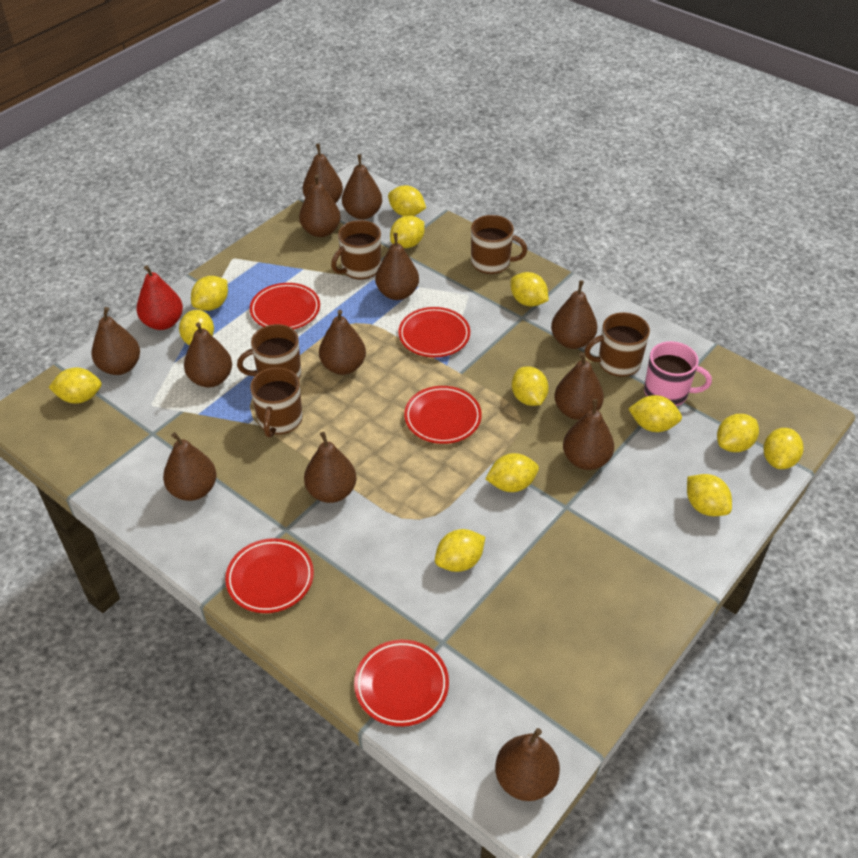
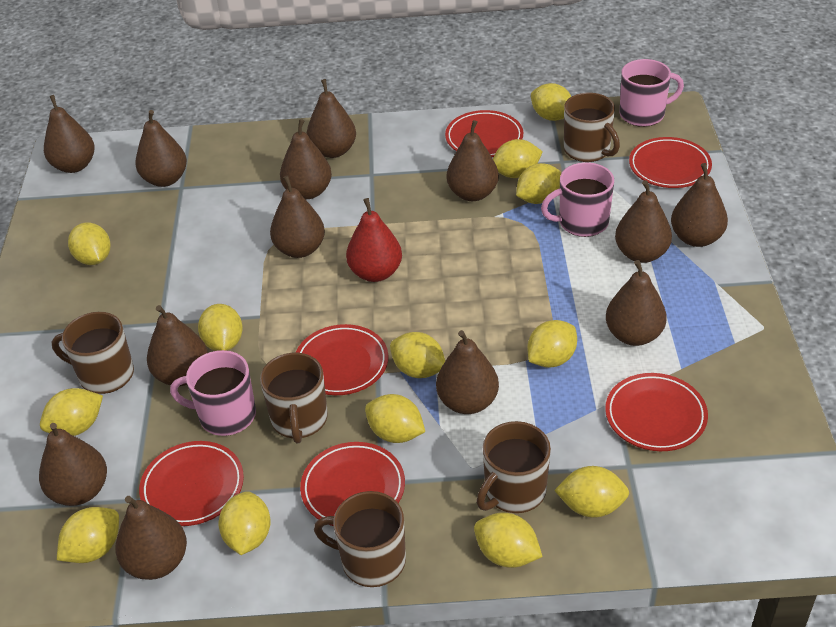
pink mug: [644,341,712,406] = 1 -> [170,350,256,436] [541,162,614,237] [620,59,684,127] = 3
red plate: [225,538,314,613] [250,283,320,329] [354,640,449,727] [398,307,470,357] [404,386,482,444] = 5 -> [139,441,244,526] [296,324,388,395] [300,442,405,526] [445,110,523,157] [605,373,708,451] [629,137,712,188] = 6

